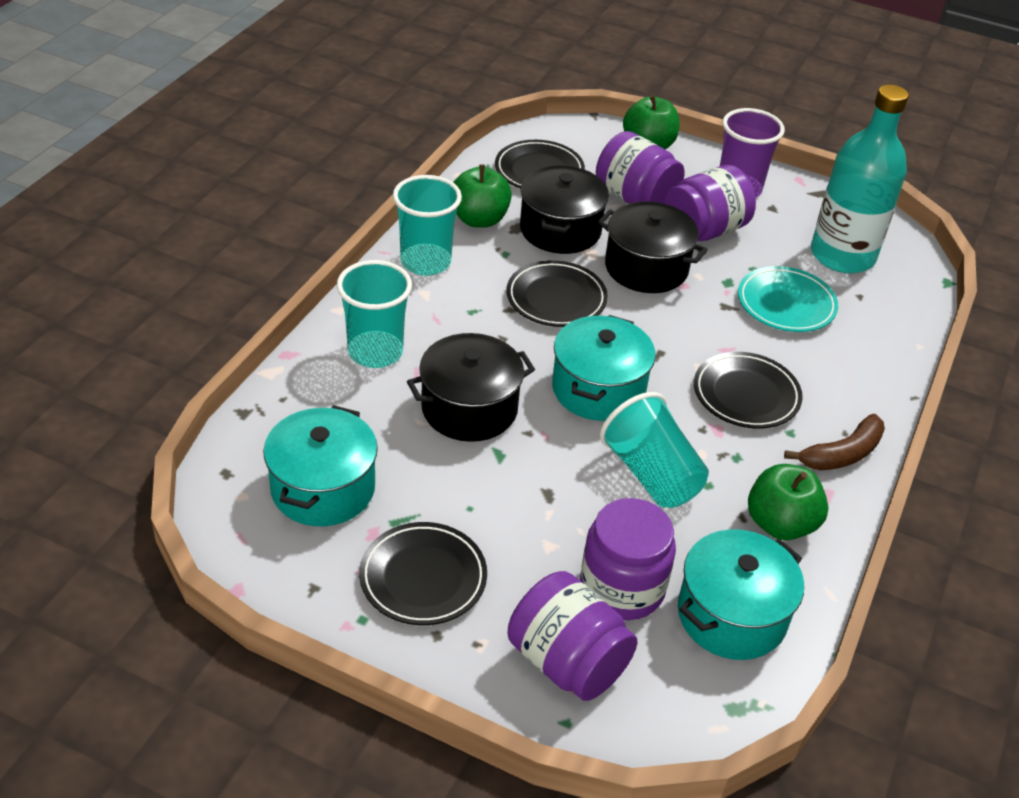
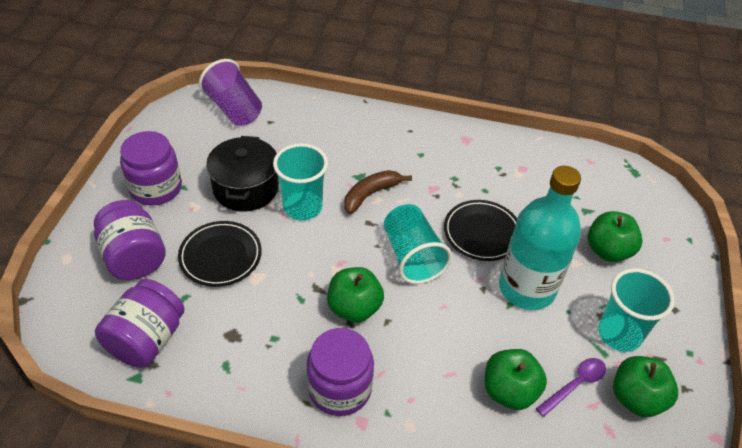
black plate: [359,522,487,625] [495,140,585,188] [506,260,608,327] [694,352,803,429] = 4 -> [178,221,262,287] [444,200,517,261] = 2
black pot: [407,333,535,442] [520,165,609,254] [598,201,707,293] = 3 -> [206,136,279,211] = 1
green apple: [453,164,512,228] [623,95,680,149] [748,464,829,540] = 3 -> [327,267,384,322] [485,349,547,410] [587,211,643,262] [613,356,678,417] = 4
purple spoon: none = 0 -> [536,358,606,417] = 1
turquoise plate: [738,266,838,332] = 1 -> none = 0
turquoise pot: [263,405,378,526] [552,315,656,421] [678,529,804,660] = 3 -> none = 0

